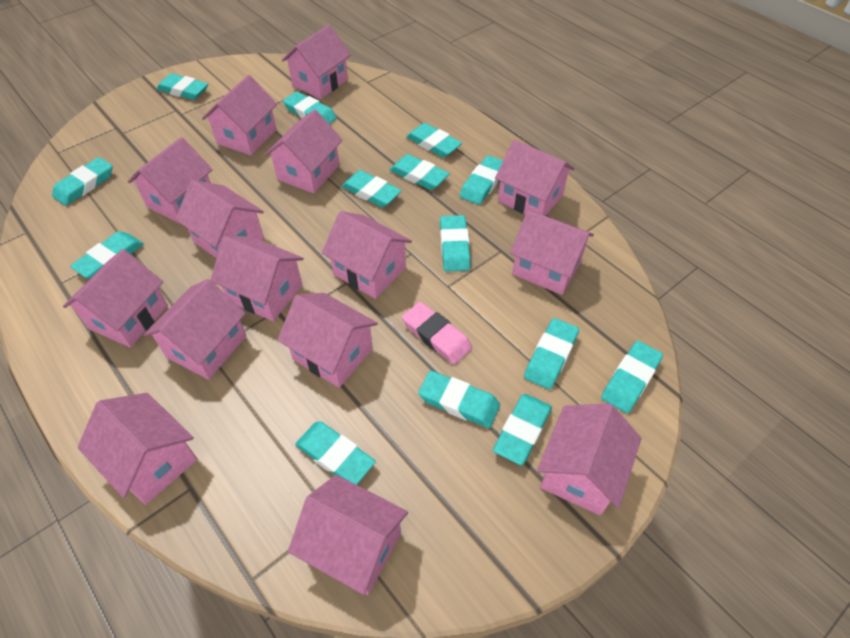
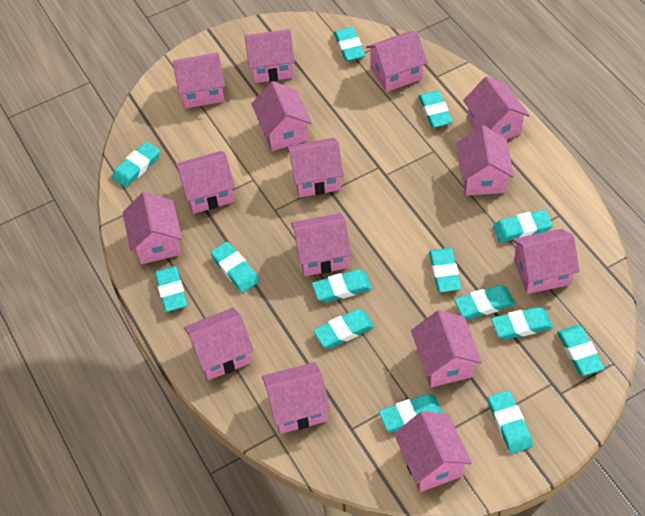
pink eraser: [402,302,472,365] = 1 -> none = 0

